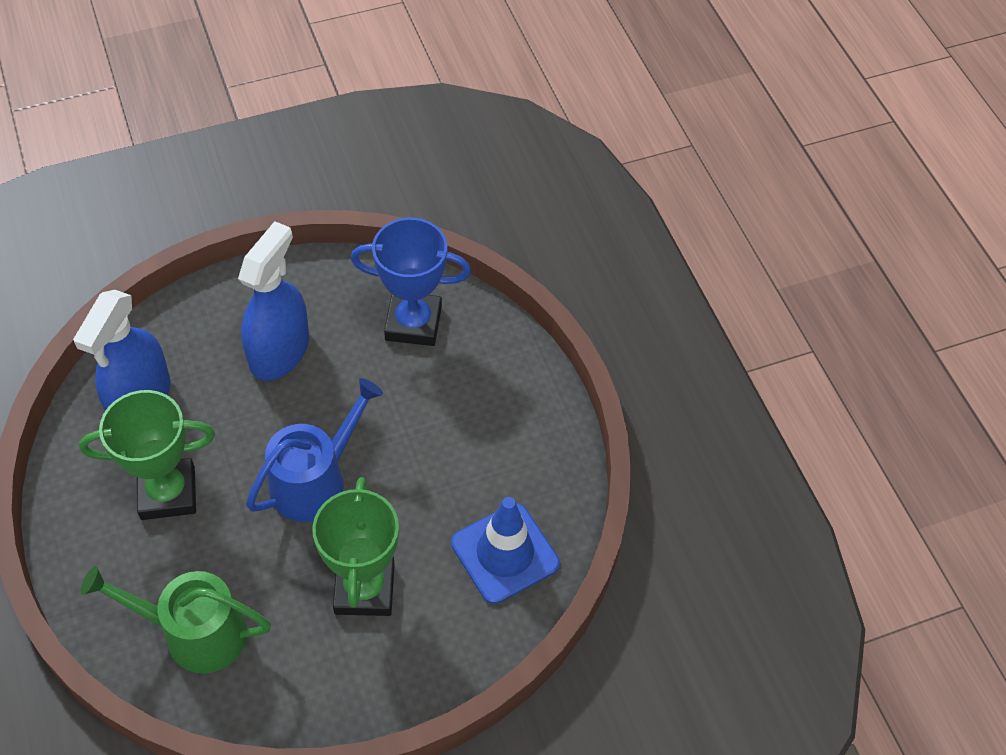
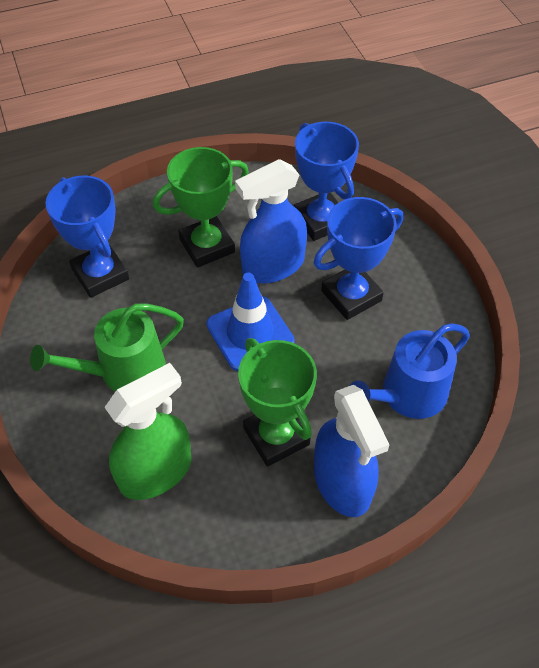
blue trophy: [351,218,471,346] = 1 -> [45,176,129,298] [294,122,359,241] [314,197,403,320] = 3
green spray bottle: none = 0 -> [105,363,192,500] = 1

